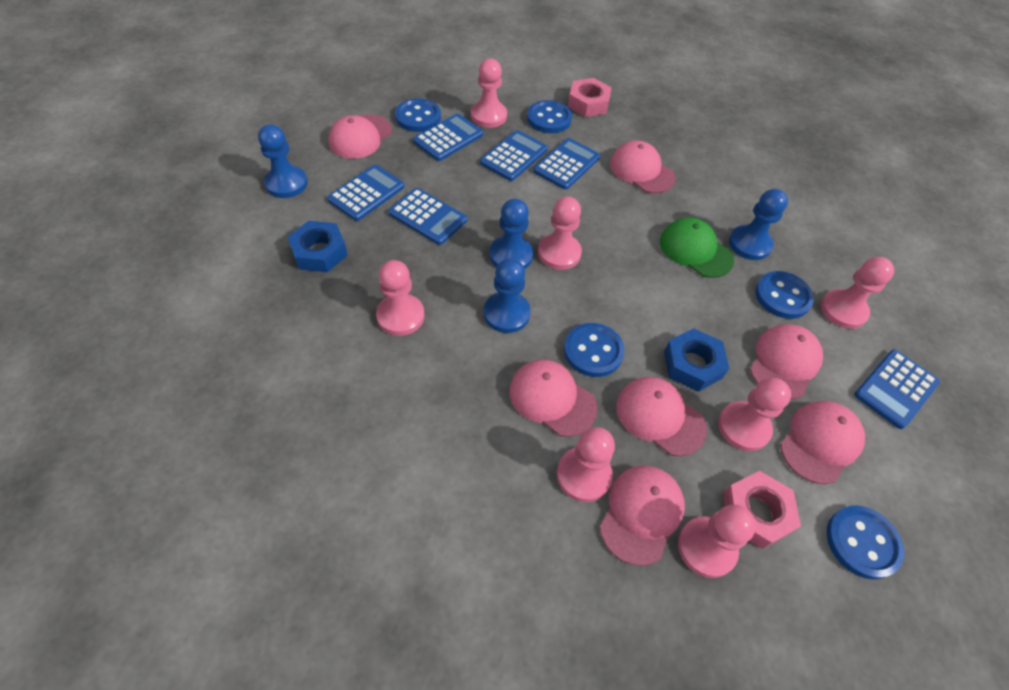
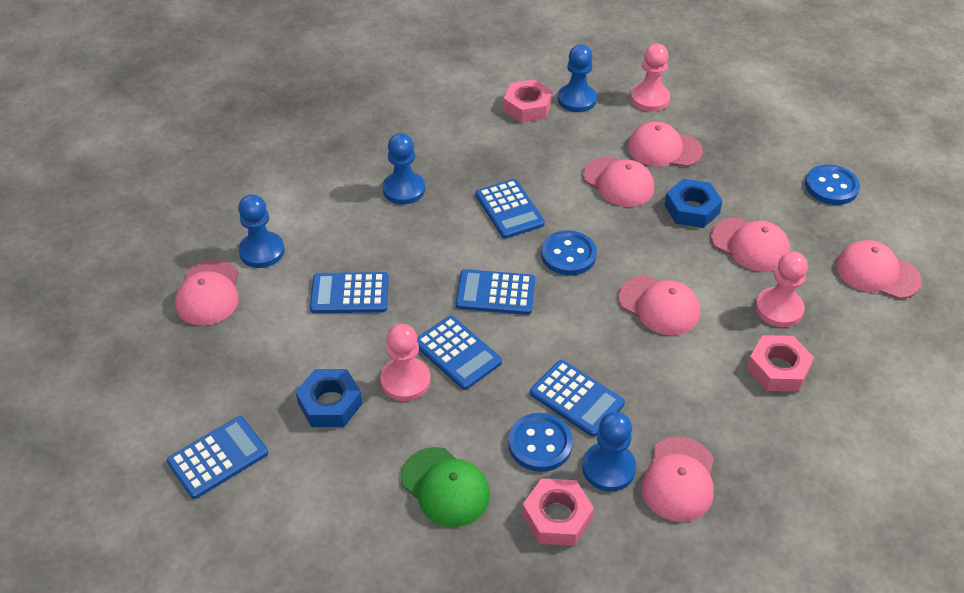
blue button: [395,98,441,132] [527,100,572,133] [564,323,625,377] [755,271,814,319] [826,505,904,580] = 5 -> [508,413,573,472] [541,230,597,276] [805,164,860,205] = 3
pink nut: [568,78,612,117] [723,471,801,549] = 2 -> [503,80,552,123] [522,478,594,546] [747,335,814,392] = 3
pink pawn: [376,260,425,336] [471,59,507,128] [538,196,582,270] [557,427,615,502] [678,505,756,578] [718,377,791,451] [821,257,894,329] = 7 -> [380,324,430,401] [631,44,670,111] [755,252,808,327] = 3

